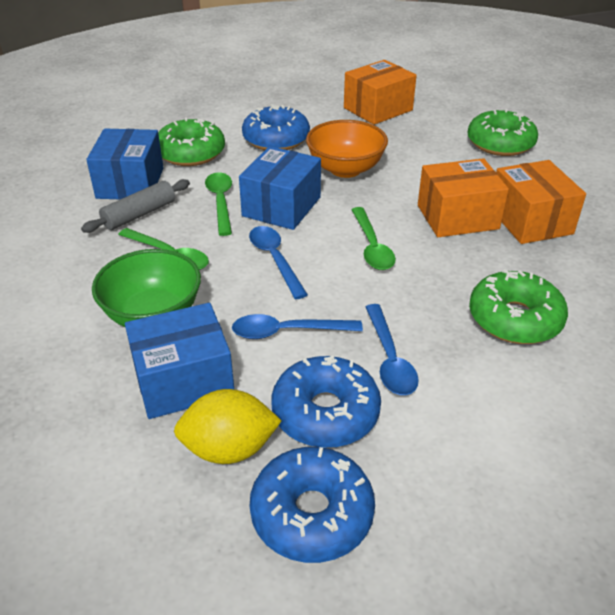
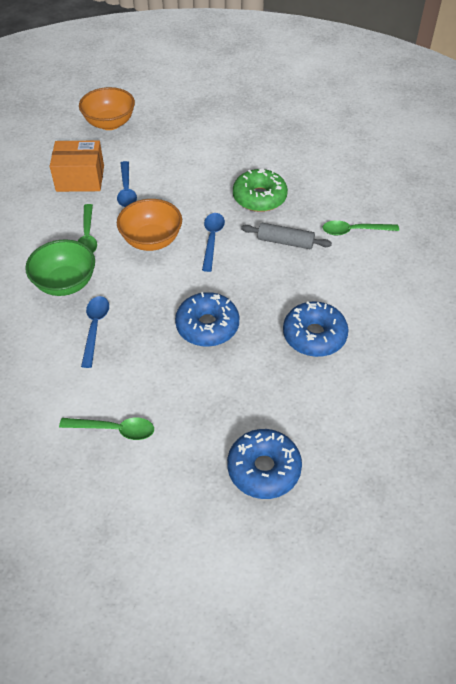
blue box: [86,129,164,200] [125,303,235,419] [239,146,321,230] = 3 -> none = 0
green donut: [158,117,225,166] [468,109,538,156] [469,269,568,344] = 3 -> [233,168,288,212] = 1
orange bowl: [306,120,388,178] = 1 -> [79,87,135,130] [117,199,182,251] = 2
orange box: [344,60,417,125] [418,158,509,237] [496,160,586,244] = 3 -> [50,141,104,192] = 1
yellow lemon: [174,389,282,464] = 1 -> none = 0

